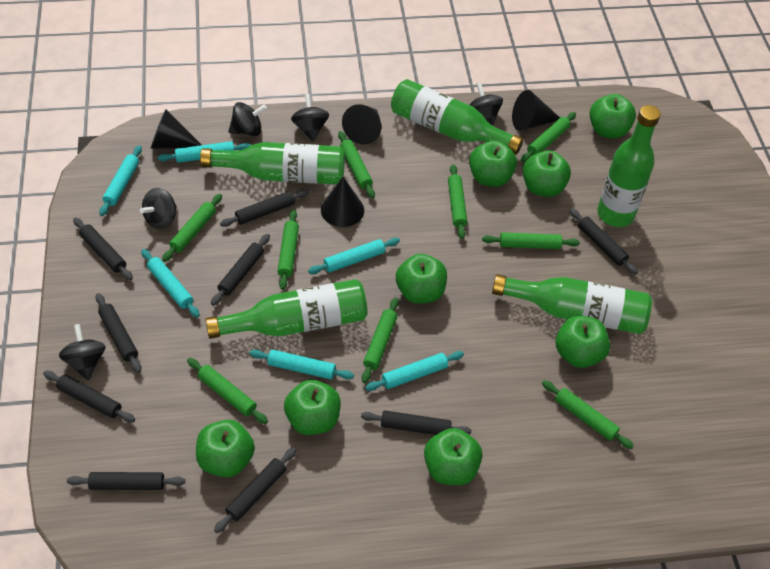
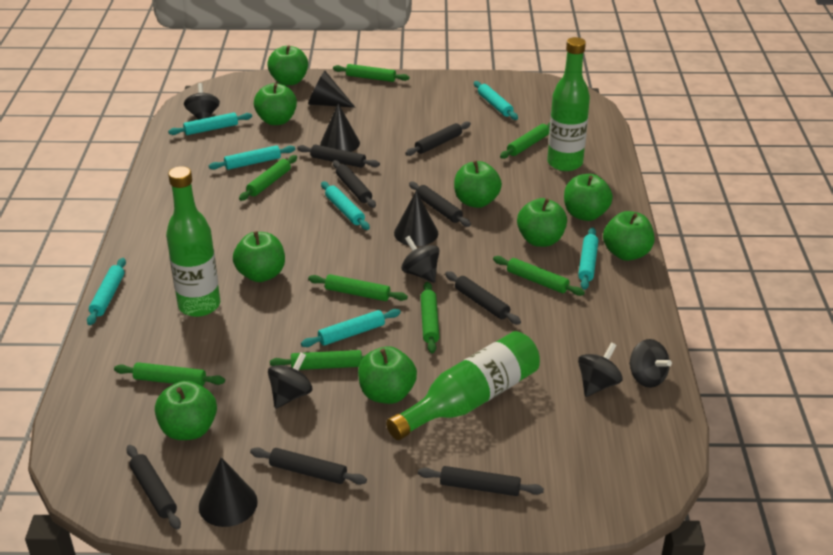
black rolling pin: [43,371,135,422] [67,472,185,490] [73,217,133,280] [95,293,141,373] [211,234,270,306] [214,447,296,533] [220,189,309,227] [361,410,472,435] [570,209,638,275] = 9 -> [126,445,181,529] [250,447,367,485] [297,144,380,168] [333,160,376,208] [405,122,471,156] [409,182,471,227] [418,466,544,496] [445,271,521,325] = 8
green apple: [196,419,255,478] [284,380,341,435] [396,254,447,304] [424,428,482,485] [469,140,517,187] [523,150,571,197] [556,316,610,368] [590,94,636,139] = 8 -> [155,381,217,440] [233,231,285,282] [254,83,297,125] [267,45,308,86] [358,346,417,404] [454,161,502,208] [517,198,567,247] [564,174,613,221] [603,211,654,261] = 9
green bottle: [200,142,345,185] [205,279,368,339] [391,79,523,155] [492,274,652,334] [597,105,660,227] = 5 -> [166,166,220,317] [386,331,540,440] [547,37,590,171] = 3
green rolling pin: [162,194,222,262] [187,358,268,424] [277,210,299,290] [338,131,375,198] [362,297,399,383] [448,164,467,239] [482,232,580,249] [521,112,576,162] [542,380,634,449] = 9 -> [114,362,225,386] [239,155,297,201] [270,350,364,370] [308,274,408,301] [333,64,409,82] [421,282,439,353] [493,256,585,296] [500,122,550,159] = 8
turquoise rolling pin: [99,145,142,216] [141,249,200,317] [158,141,251,163] [250,350,354,380] [308,238,400,274] [365,351,464,391] = 6 -> [87,258,126,325] [168,113,252,135] [209,145,295,170] [301,309,401,347] [321,181,370,230] [474,81,518,120] [578,228,598,290] = 7

